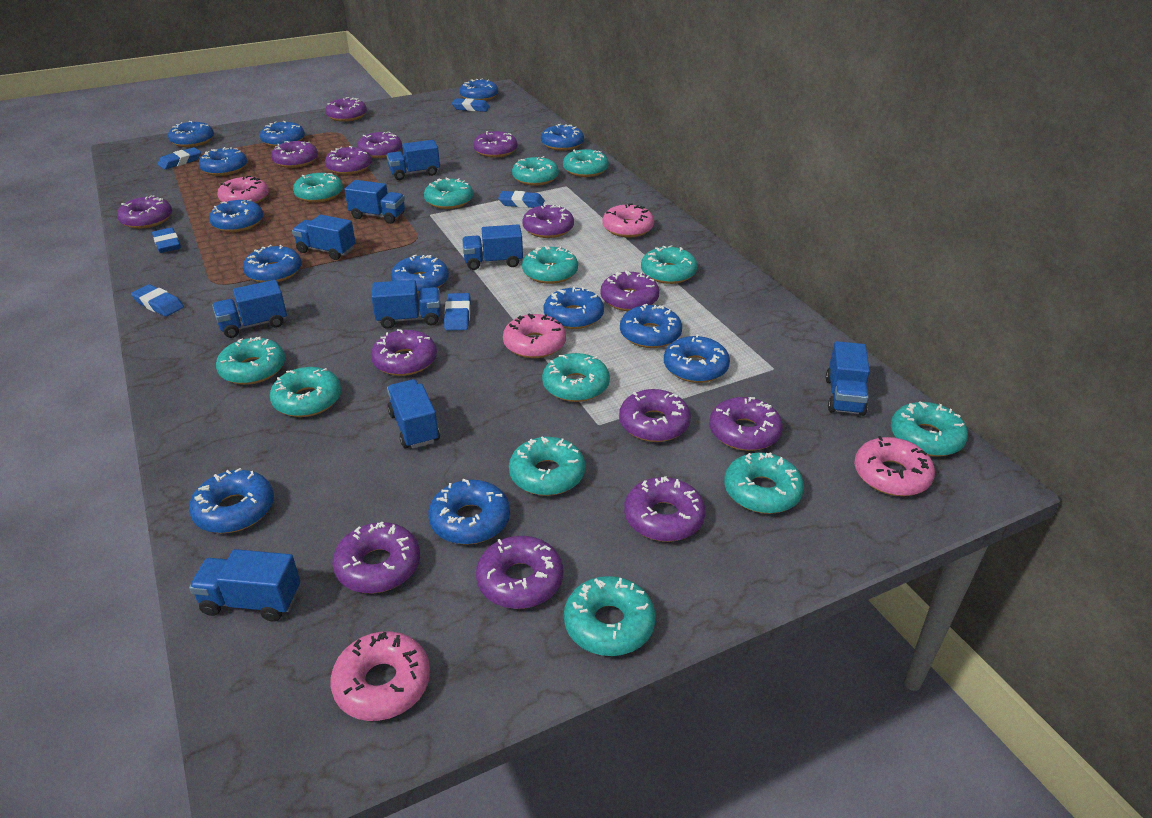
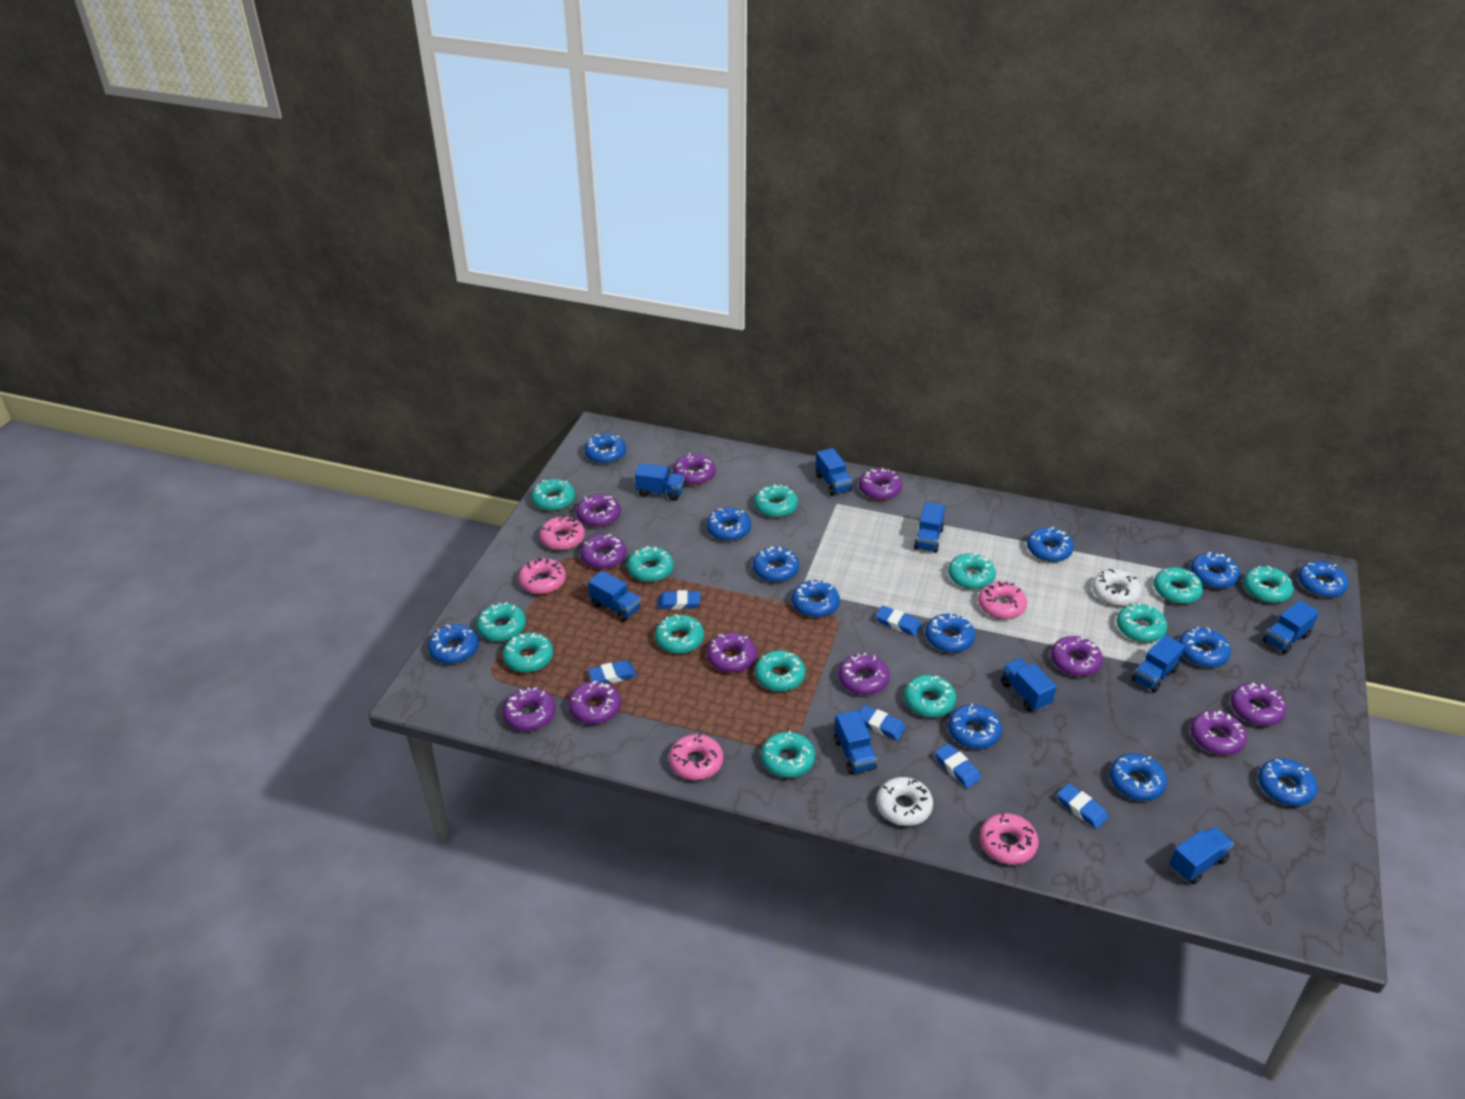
purple donut: [117,195,172,229] [271,141,318,168] [325,97,367,122] [325,146,372,175] [332,522,420,593] [357,132,402,158] [371,329,437,376] [473,131,517,158] [476,536,563,609] [522,204,574,238] [600,271,659,311] [619,389,691,442] [624,476,706,542] [709,397,783,451] = 14 -> [502,687,556,731] [568,681,621,724] [576,494,621,527] [580,534,627,569] [673,453,716,485] [707,632,757,673] [838,653,890,695] [859,468,902,500] [1051,636,1103,676] [1190,710,1247,755] [1230,683,1286,726] = 11
white donut: none = 0 -> [876,777,933,826] [1092,569,1141,606] = 2

